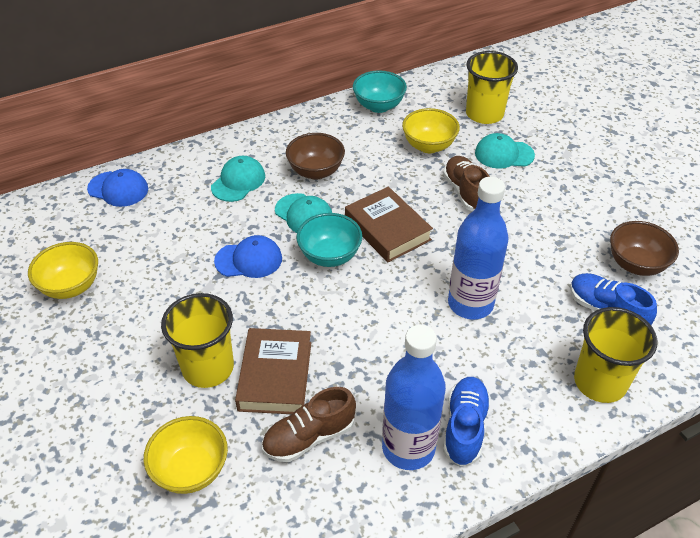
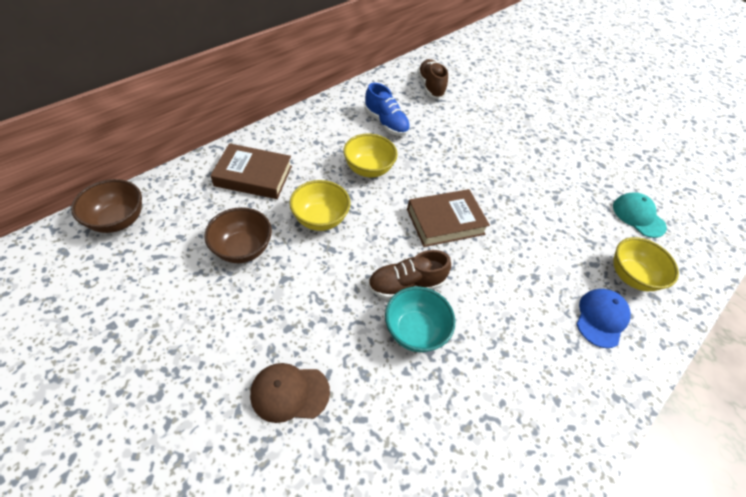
blue bottle: [382,325,446,470] [448,177,509,319] = 2 -> none = 0
blue cap: [87,169,148,207] [214,235,282,278] = 2 -> [577,289,631,348] = 1
blue shoe: [443,377,491,466] [570,273,657,325] = 2 -> [364,83,410,136] = 1
brown cap: none = 0 -> [250,363,330,423] = 1
turquoise bowl: [296,213,362,267] [353,71,407,113] = 2 -> [385,287,455,352] = 1
turquoise cap: [211,156,265,202] [275,193,332,233] [475,133,535,169] = 3 -> [613,192,667,238] = 1
yellow cup: [161,293,234,388] [466,51,518,124] [574,307,657,403] = 3 -> none = 0

